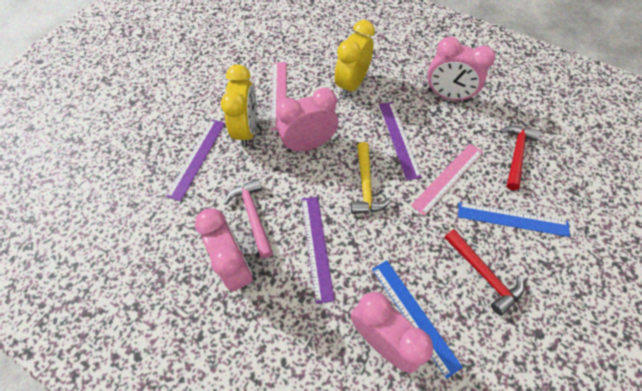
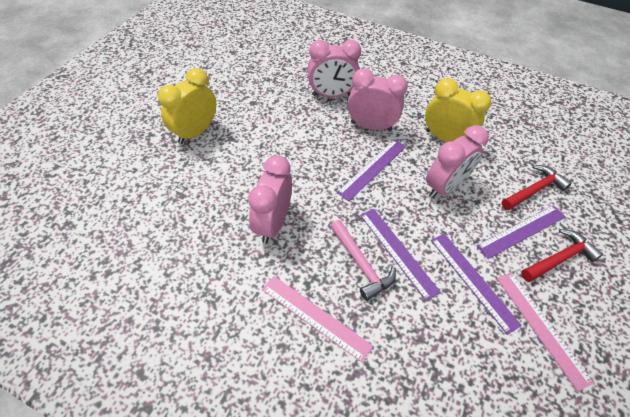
blue ruler: [372,260,462,379] [458,202,570,237] = 2 -> none = 0
purple ruler: [166,119,225,202] [301,197,335,304] [379,102,422,180] = 3 -> [337,139,406,201] [360,209,441,301] [431,233,522,335] [476,205,565,259] = 4
yellow hammer: [351,142,392,214] = 1 -> none = 0

